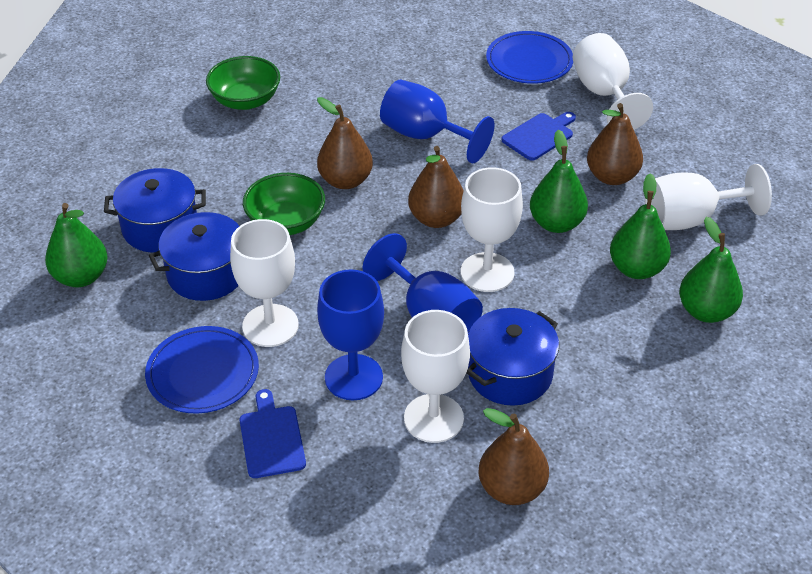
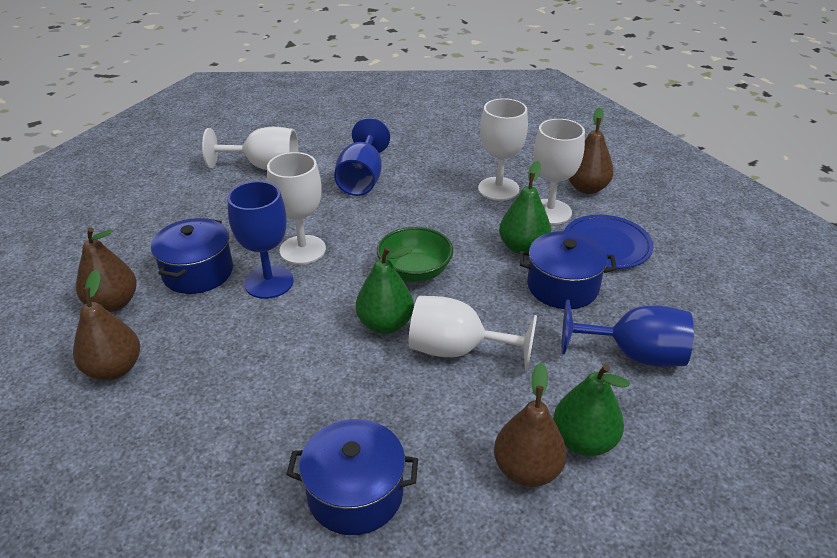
blue cutting board: [240,389,306,478] [502,112,576,161] = 2 -> none = 0
blue plate: [145,326,259,414] [486,31,573,84] = 2 -> [564,215,653,269] = 1
green bowl: [206,56,280,110] [243,173,325,235] = 2 -> [377,227,453,282] = 1
green pear: [45,203,108,287] [530,130,588,233] [610,173,671,279] [679,217,743,323] = 4 -> [356,246,414,334] [499,161,551,254] [553,364,630,456] = 3

